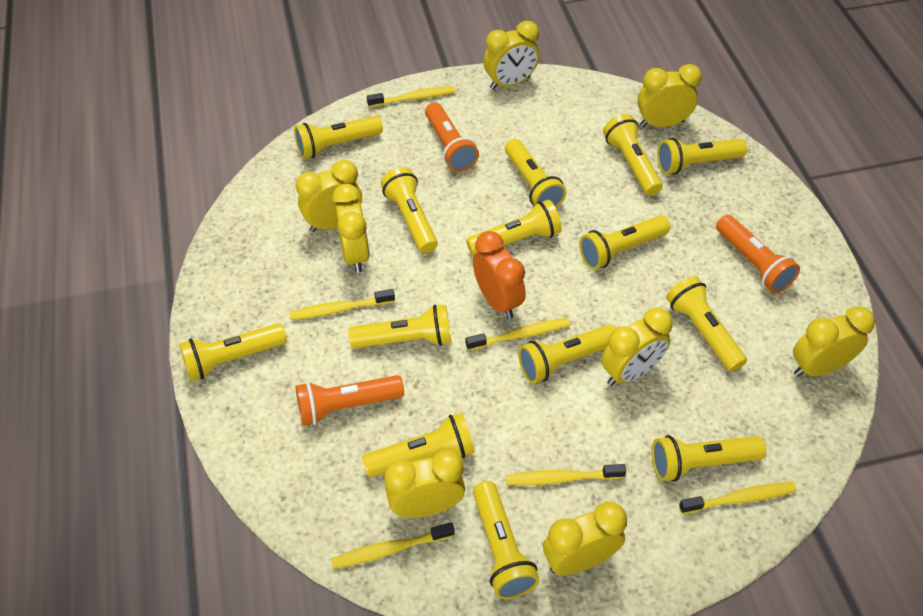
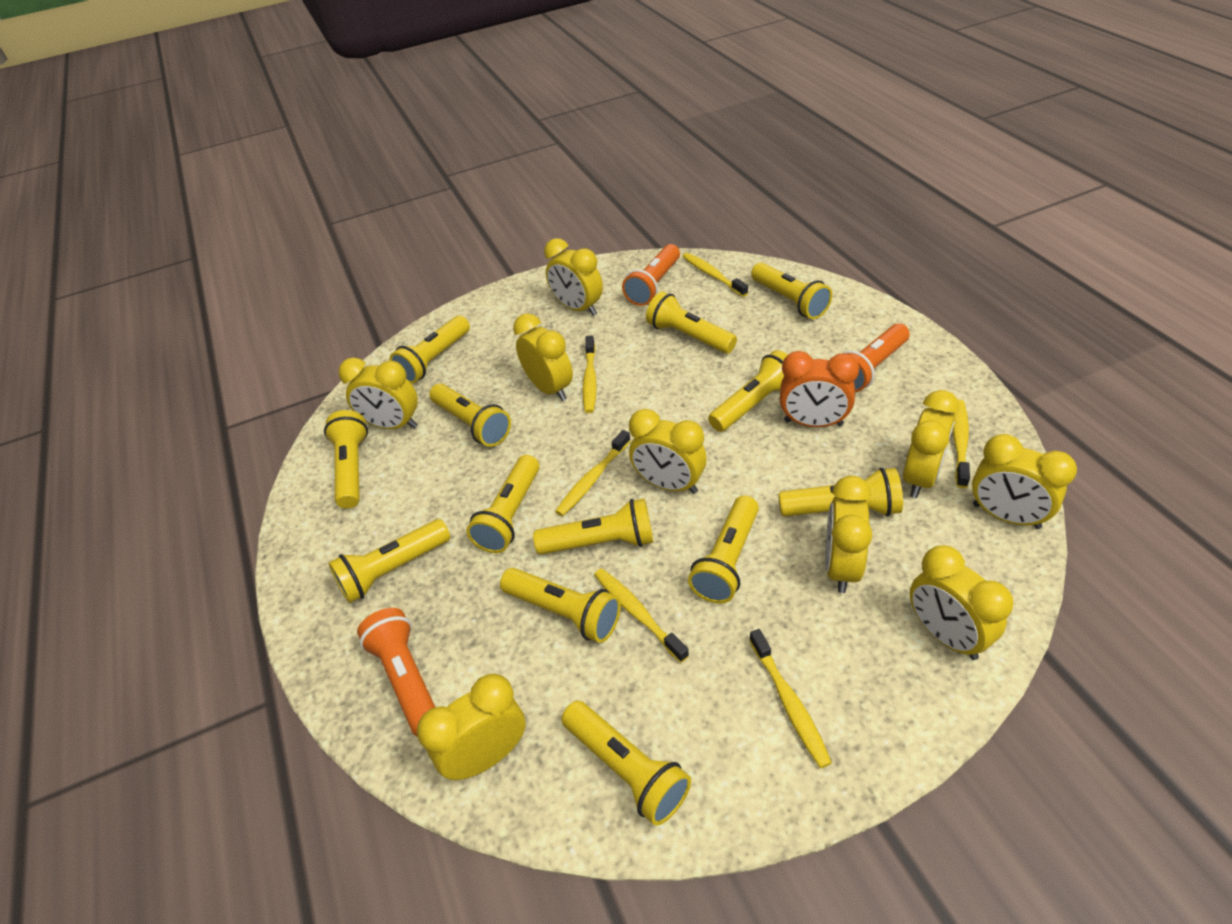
yellow clock: [296,160,362,232] [332,184,370,273] [384,450,465,518] [483,21,539,90] [543,502,627,575] [601,308,673,386] [638,64,702,127] [793,306,875,377] = 8 -> [338,357,418,429] [417,674,526,780] [513,313,573,401] [544,238,603,316] [629,409,707,494] [825,476,872,593] [903,390,959,498] [910,545,1014,660] [972,434,1077,529] = 9
yellow flashlight: [179,323,287,381] [294,116,383,159] [348,304,451,348] [362,413,475,477] [381,167,438,253] [466,199,562,256] [473,481,539,599] [505,139,566,208] [518,325,616,383] [579,215,670,269] [603,114,663,196] [652,435,766,482] [657,138,747,175] [666,276,747,372] = 14 -> [324,410,368,509] [328,519,450,603] [389,316,470,384] [429,384,511,447] [466,455,540,553] [500,568,621,643] [533,499,653,555] [561,701,691,826] [646,291,737,354] [688,495,759,604] [708,350,788,432] [751,263,832,319] [778,468,903,516] = 13

